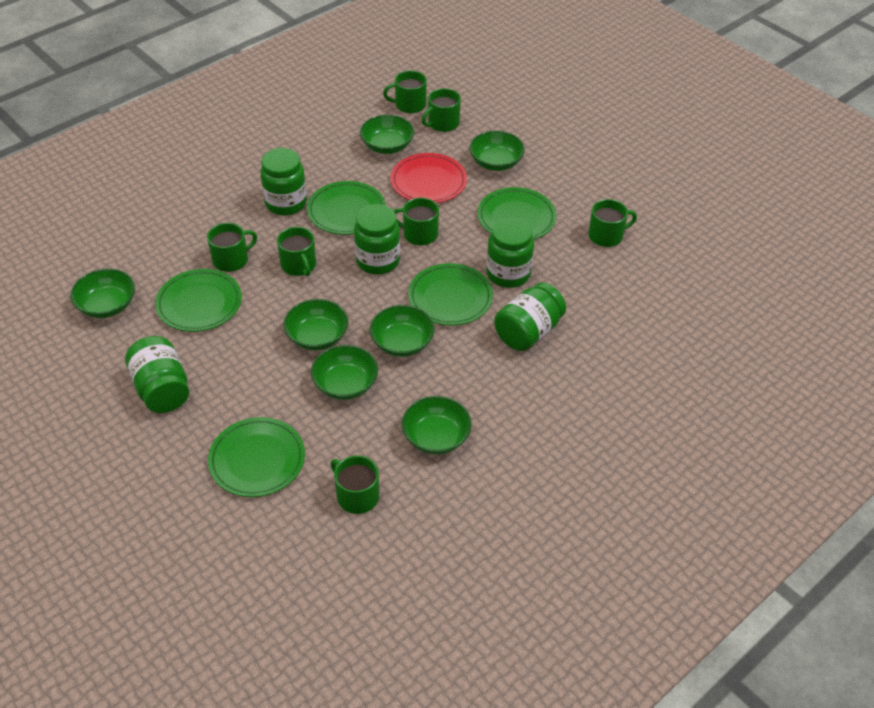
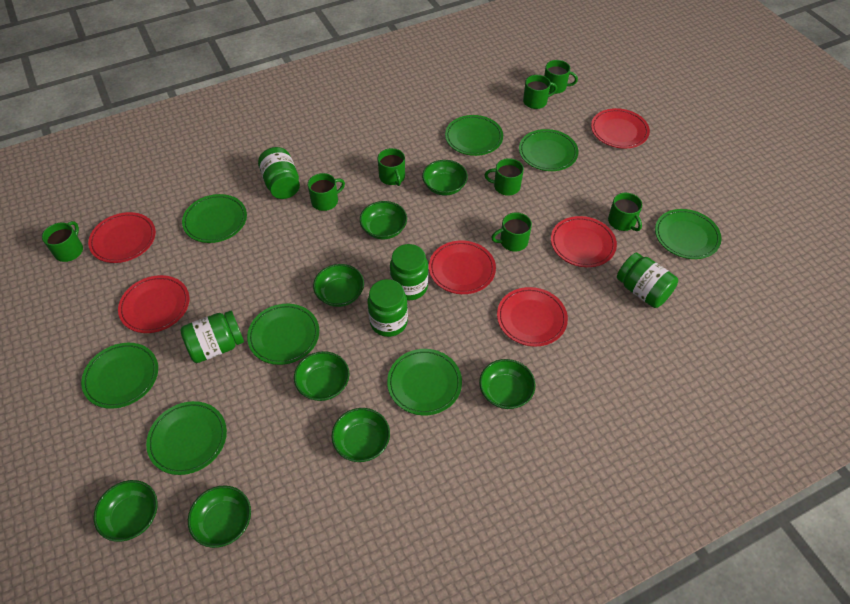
green bowl: [70,269,135,318] [284,299,348,350] [311,345,378,400] [360,114,414,154] [370,305,435,357] [402,396,472,454] [469,131,525,171] = 7 -> [93,480,158,542] [188,486,251,548] [294,351,350,401] [313,264,364,307] [332,408,390,462] [360,201,407,239] [422,160,468,196] [479,359,535,409] = 8
green mug: [207,223,257,272] [277,227,316,276] [330,456,379,514] [383,71,427,113] [394,198,439,245] [422,88,461,132] [589,199,637,247] = 7 -> [42,221,83,262] [308,173,345,211] [378,148,405,186] [485,158,524,196] [491,213,532,252] [523,75,557,109] [544,60,578,94] [608,193,642,231] = 8
green plate: [155,269,242,332] [208,417,305,497] [307,181,386,235] [408,263,493,326] [477,187,557,239] = 5 -> [81,343,158,409] [146,401,227,475] [182,194,247,243] [247,304,319,365] [387,349,462,415] [445,115,503,156] [519,129,578,171] [655,209,722,259] = 8
red plate: [391,153,467,203] = 1 -> [88,212,156,263] [118,275,189,333] [429,240,496,294] [497,287,568,346] [551,216,617,267] [591,108,650,149] = 6

